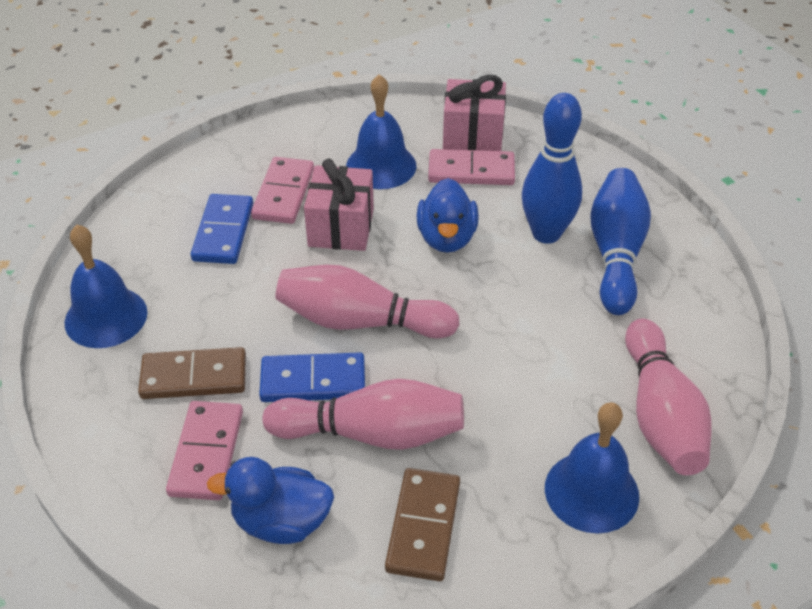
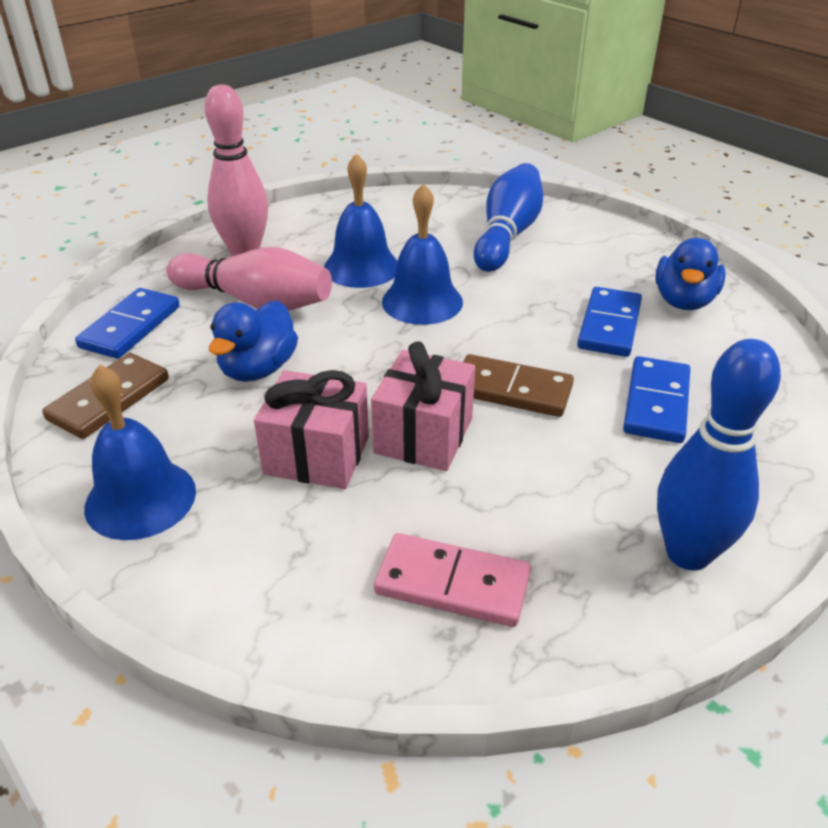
blue domino: [191,194,253,264] [259,352,365,402] = 2 -> [75,288,180,359] [577,287,642,357] [623,356,690,443] = 3
pink bowling pin: [262,379,464,450] [275,265,460,339] [625,318,712,475] = 3 -> [167,247,332,311] [205,84,268,256] = 2
pink domino: [166,401,243,500] [251,157,314,224] [428,149,515,185] = 3 -> [374,533,531,627] = 1

